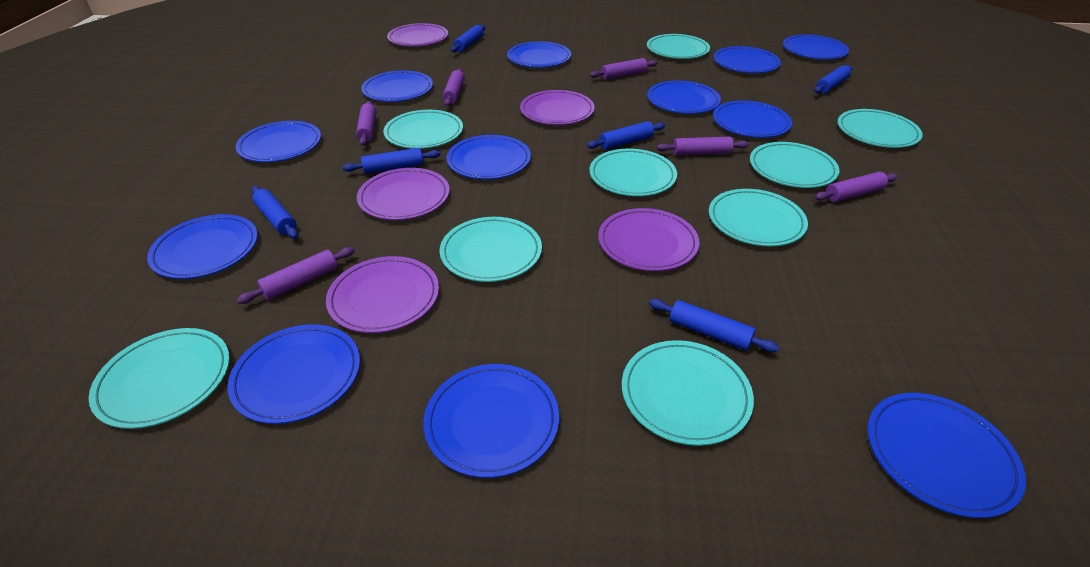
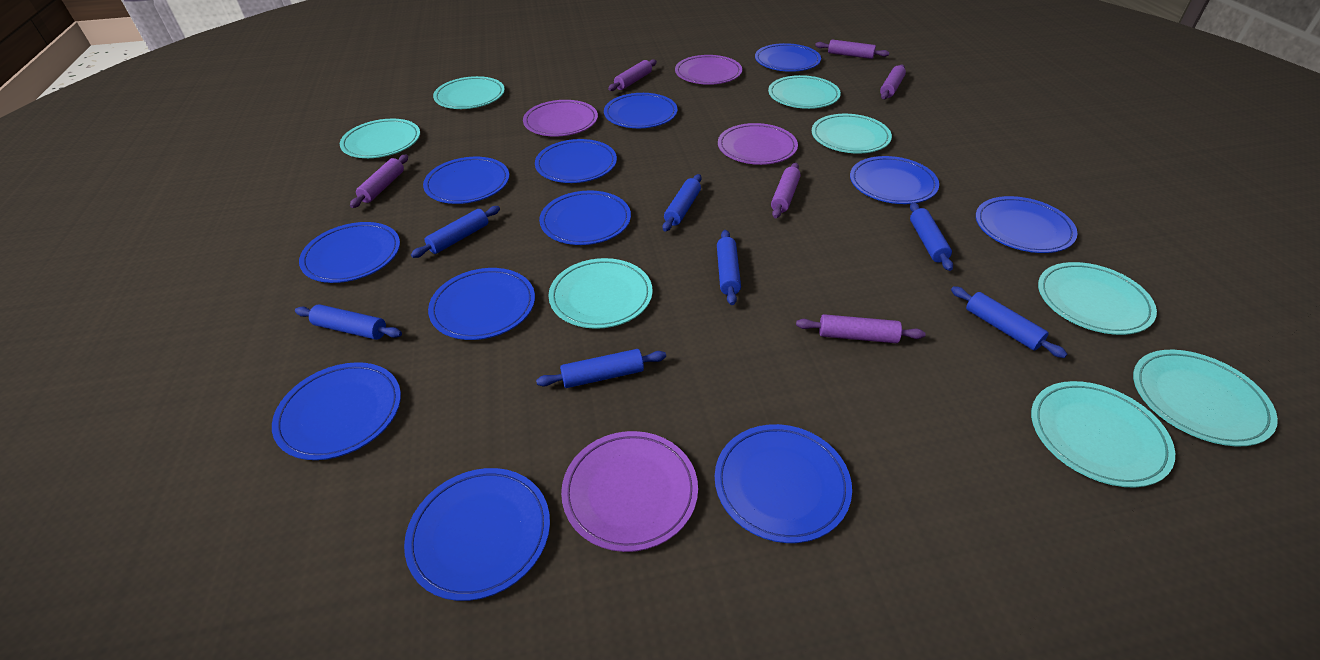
blue rolling pin: [251,186,298,238] [343,148,440,174] [451,25,485,52] [587,121,665,150] [649,299,779,352] [814,65,853,93] = 6 -> [295,304,402,340] [411,206,500,258] [536,349,666,388] [663,174,702,232] [717,230,741,305] [910,202,953,271] [951,286,1067,358] = 7
purple plate: [326,256,439,333] [357,168,450,220] [387,23,448,47] [520,90,595,125] [598,208,699,271] = 5 -> [523,100,598,137] [561,431,698,552] [675,55,742,85] [718,123,798,165] = 4
turquoise plate: [89,328,230,429] [383,110,463,149] [440,217,542,282] [589,149,677,196] [622,340,754,446] [647,34,710,59] [709,189,808,246] [750,142,839,188] [838,109,923,148] = 9 -> [340,119,420,158] [433,76,505,109] [549,258,653,329] [768,75,841,109] [812,114,892,154] [1031,381,1175,488] [1038,262,1157,335] [1133,350,1278,446] = 8

